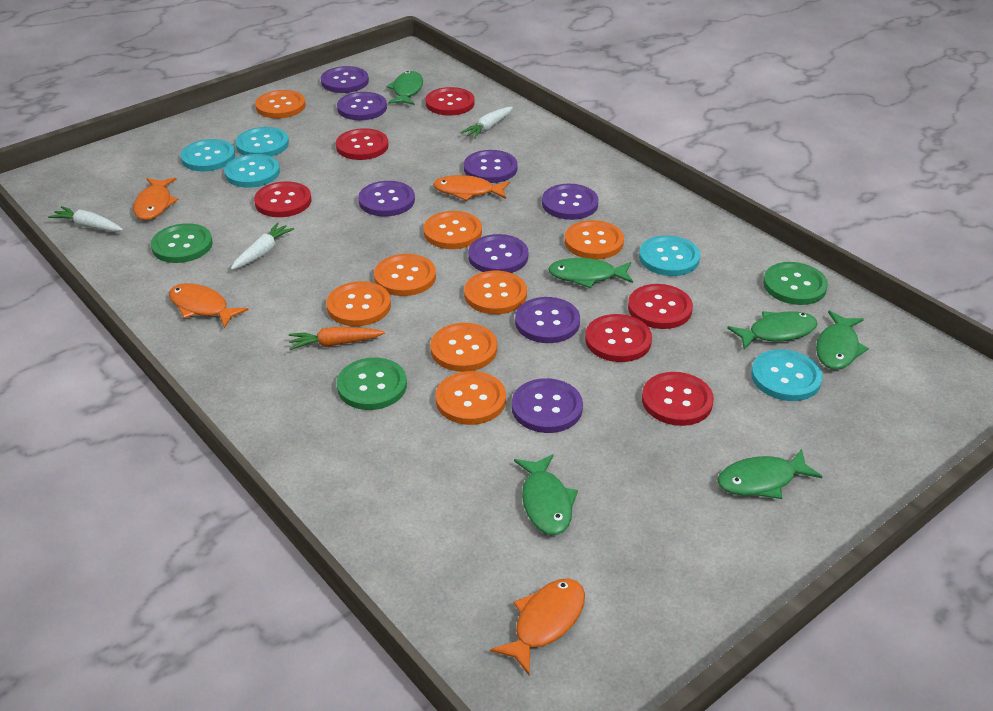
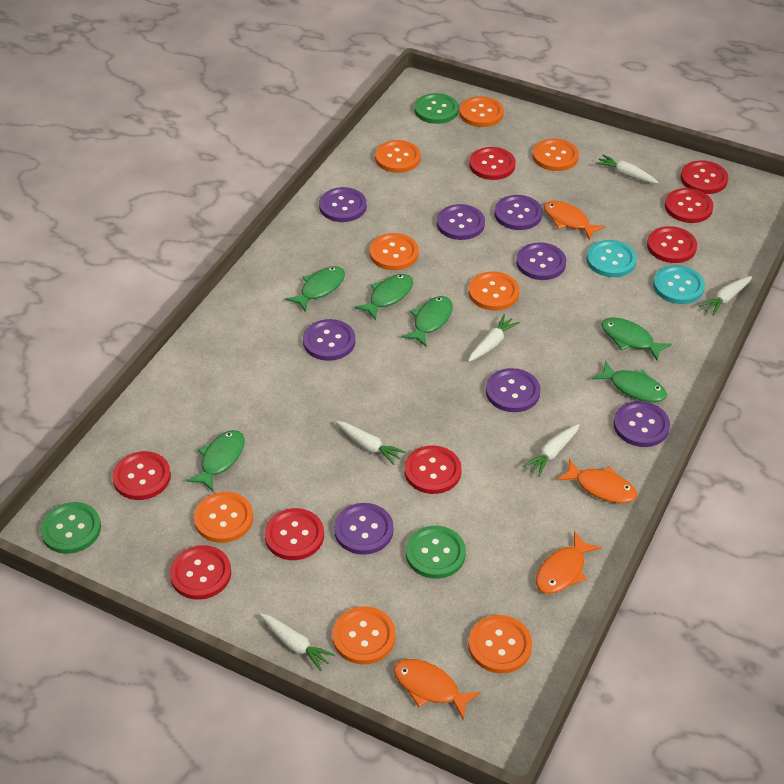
orange carrot: [289,327,385,350] = 1 -> none = 0
red button: [254,181,312,217] [336,128,389,160] [426,87,475,116] [585,314,652,362] [628,284,693,329] [642,372,714,426] = 6 -> [112,451,171,500] [170,545,231,600] [264,508,324,560] [404,446,462,494] [469,147,516,180] [647,226,697,263] [665,188,714,223] [681,160,728,194] = 8
turquoise button: [180,139,235,171] [224,154,280,188] [235,127,289,157] [639,235,700,276] [751,349,823,401] = 5 -> [586,240,637,277] [653,265,705,304] = 2
white carrot: [48,206,123,232] [231,223,294,270] [460,107,513,139] = 3 -> [260,613,335,671] [336,421,406,465] [468,315,520,362] [523,424,579,477] [595,155,658,183] [699,276,752,316] = 6

